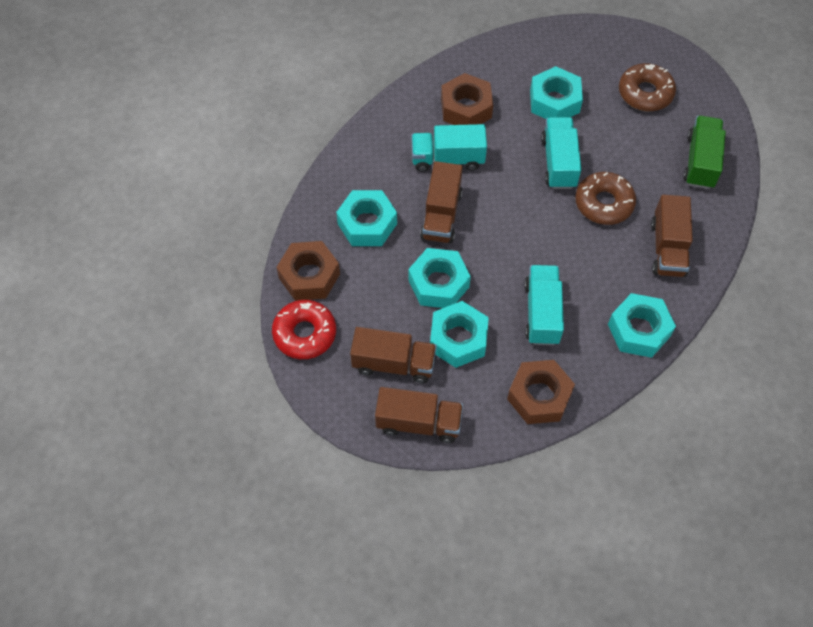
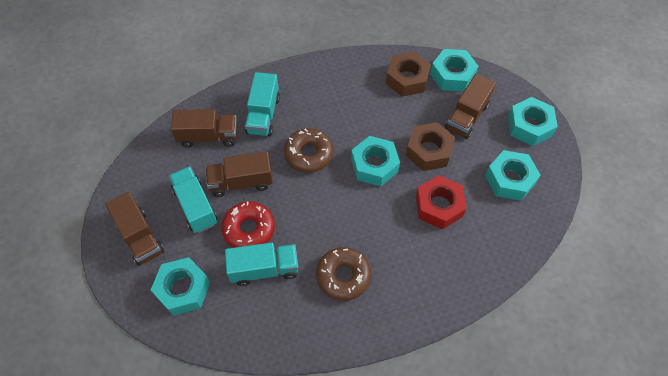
brown nut: [276,241,340,301] [441,73,493,125] [507,360,575,424] = 3 -> [386,52,431,97] [406,122,455,171] = 2
green truck: [683,116,726,189] = 1 -> none = 0
red nut: none = 0 -> [416,175,467,229] = 1

